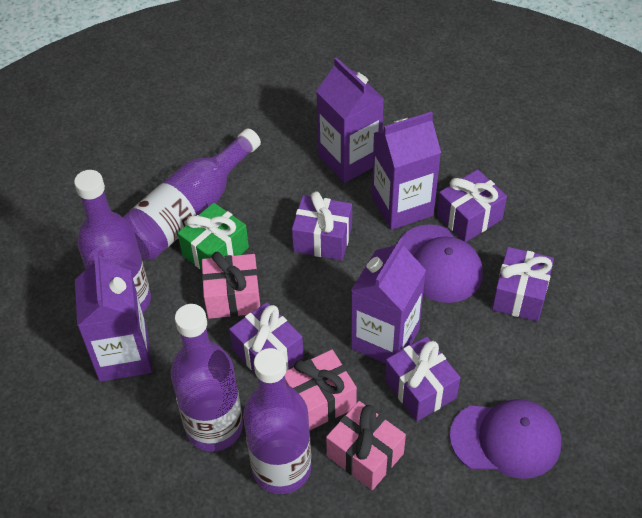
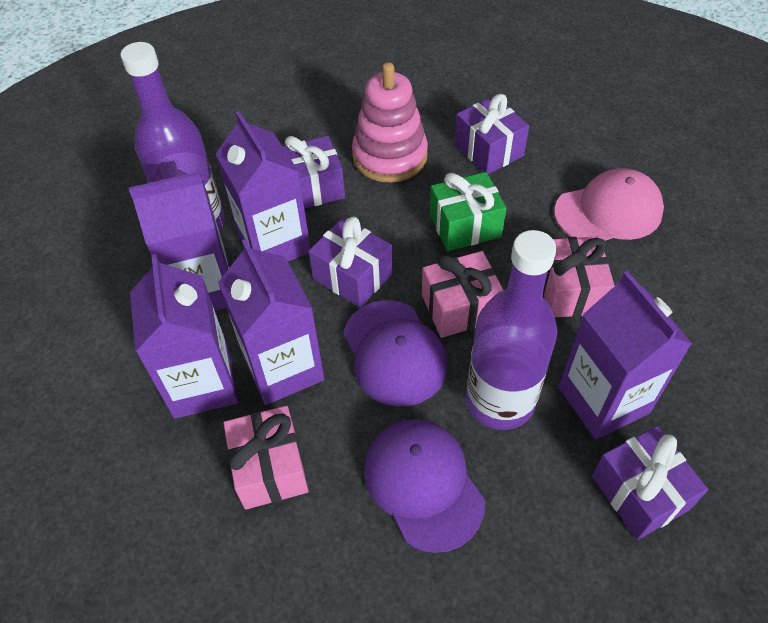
pink cap: none = 0 -> [554,168,664,241] = 1
pink stacking toy: none = 0 -> [352,62,428,183] = 1
purple bottle: [74,170,151,313] [123,129,261,260] [171,304,243,452] [243,348,311,494] = 4 -> [121,42,225,232] [466,230,557,430] = 2
purple carton: [75,253,152,382] [316,58,384,183] [351,238,426,364] [372,112,441,230] = 4 -> [129,172,230,311] [130,254,238,419] [216,111,311,261] [218,239,324,405] [559,271,692,439] = 5
purple gift: [229,302,304,373] [292,191,352,261] [385,336,461,421] [437,169,507,242] [492,247,554,321] = 5 -> [283,136,345,209] [308,217,393,307] [454,94,529,174] [592,426,708,540] = 4

